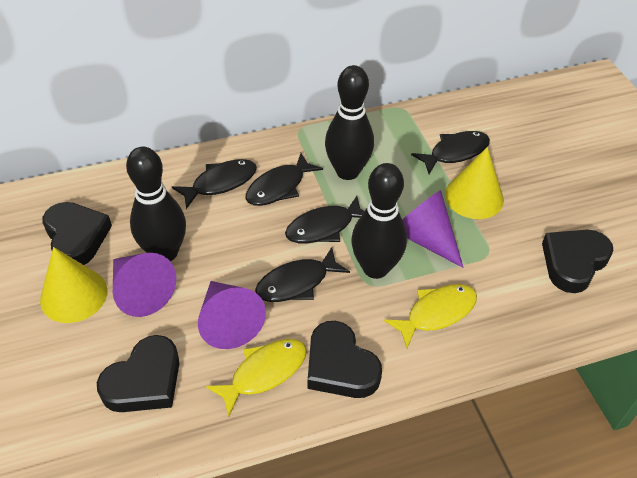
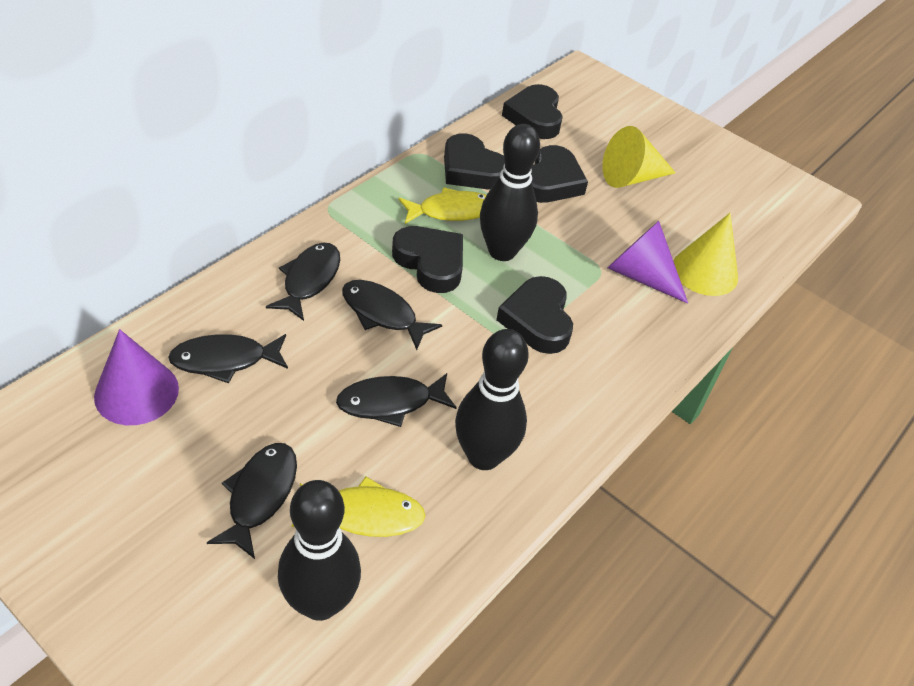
black heart: [43,202,112,265] [97,335,180,412] [308,321,382,398] [542,230,613,293] = 4 -> [392,226,463,293] [444,133,505,190] [496,276,573,354] [502,84,563,139] [531,145,588,203] = 5
purple cone: [113,253,176,317] [198,281,266,349] [402,191,464,268] = 3 -> [94,329,179,425] [608,221,688,303] = 2

